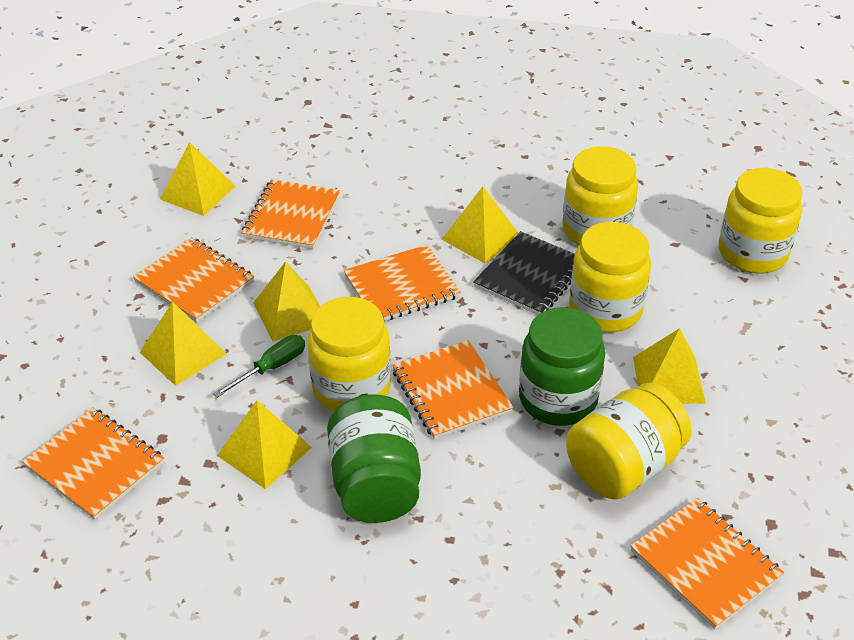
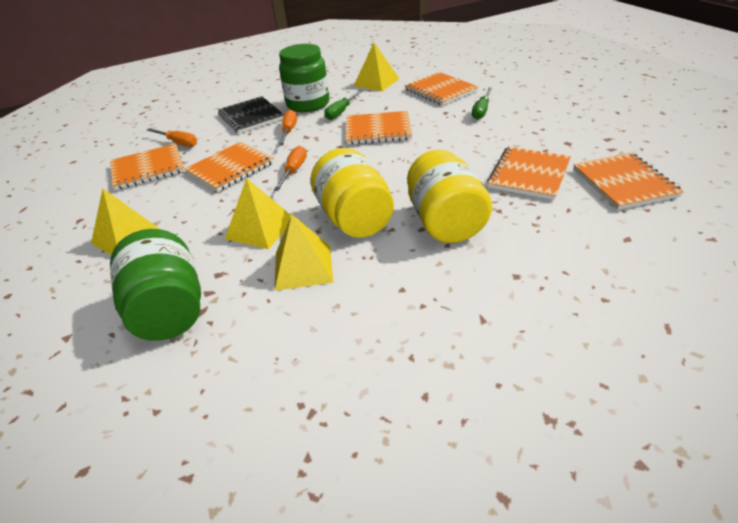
green screwdriver: [213,335,305,398] = 1 -> [324,90,364,120] [472,87,493,120] = 2
orange screwdriver: none = 0 -> [147,128,197,147] [274,146,307,191] [279,110,297,146] = 3
yellow jar: [308,297,391,411] [562,146,638,245] [566,382,692,499] [569,222,651,332] [719,168,802,274] = 5 -> [311,148,394,238] [407,149,492,243] = 2
yellow pyramid: [140,301,226,386] [160,142,235,216] [217,400,312,489] [253,261,320,342] [441,187,518,264] [633,328,706,404] = 6 -> [91,189,160,255] [225,178,291,249] [275,215,333,291] [354,43,400,91] = 4

